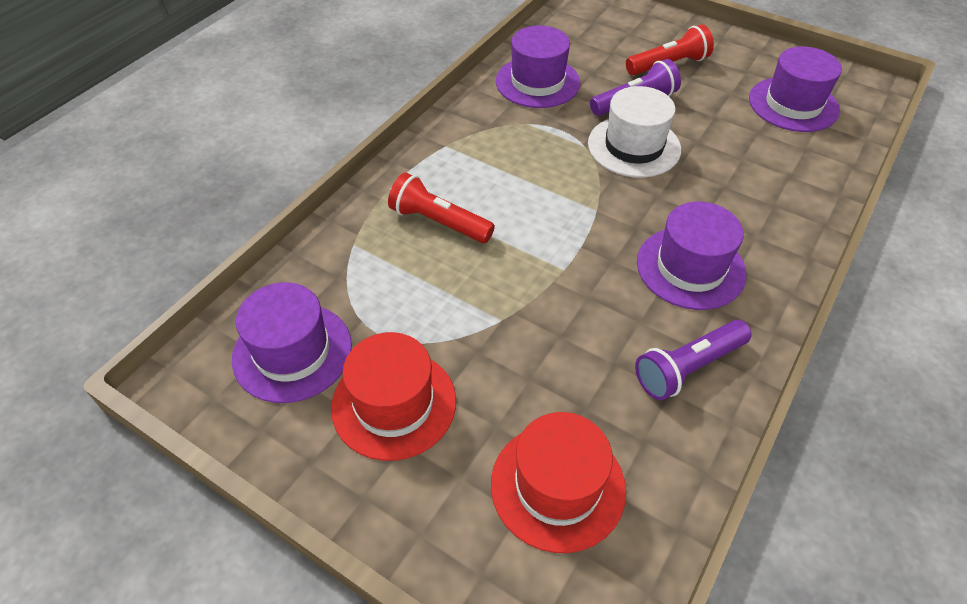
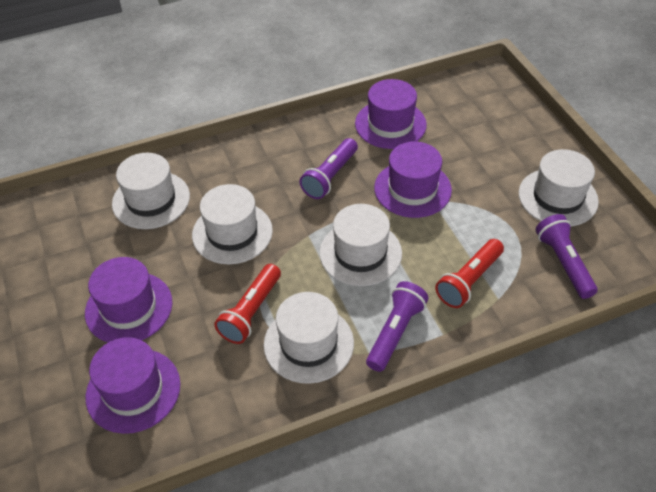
purple flashlight: [590,59,681,116] [635,320,752,400] = 2 -> [299,138,358,199] [366,281,429,372] [535,214,598,299] = 3
red hat: [331,332,456,461] [491,412,626,553] = 2 -> none = 0
white hat: [588,86,681,177] = 1 -> [112,153,190,229] [192,184,273,264] [264,292,354,384] [319,204,402,286] [519,149,599,226] = 5

